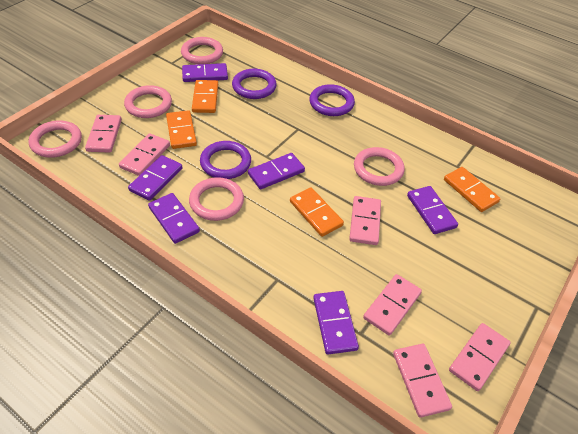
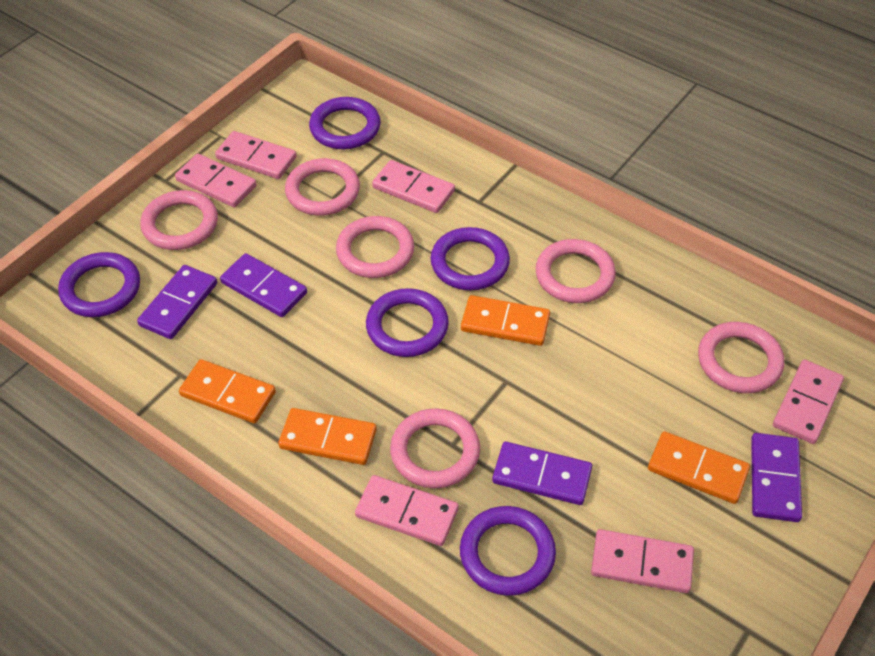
pink ring: [29,120,82,158] [124,85,172,118] [181,37,223,64] [189,177,244,221] [354,147,405,186] = 5 -> [140,190,218,250] [285,158,360,216] [336,216,414,278] [390,409,480,488] [535,239,616,303] [698,322,784,393] = 6
purple domino: [128,155,183,201] [148,193,200,244] [182,63,228,82] [248,153,305,189] [313,291,359,355] [407,186,458,234] = 6 -> [137,265,217,339] [220,253,307,317] [492,442,592,505] [751,433,802,522] = 4
purple ring: [200,141,251,179] [232,69,277,99] [309,84,355,116] = 3 -> [58,252,140,317] [309,97,381,149] [366,288,449,357] [431,227,510,290] [460,506,556,596] = 5

